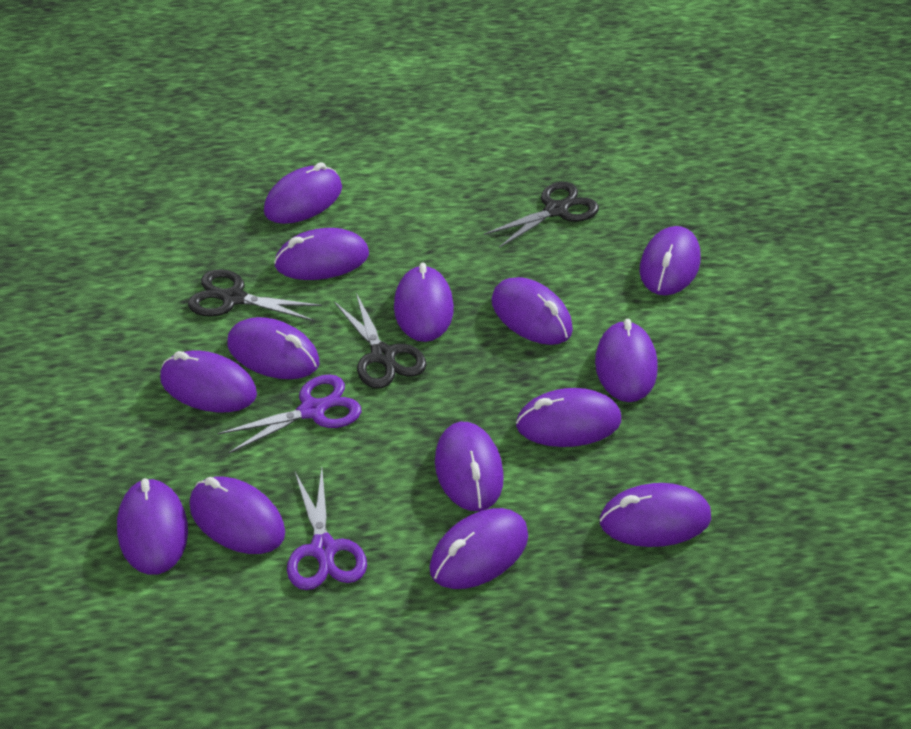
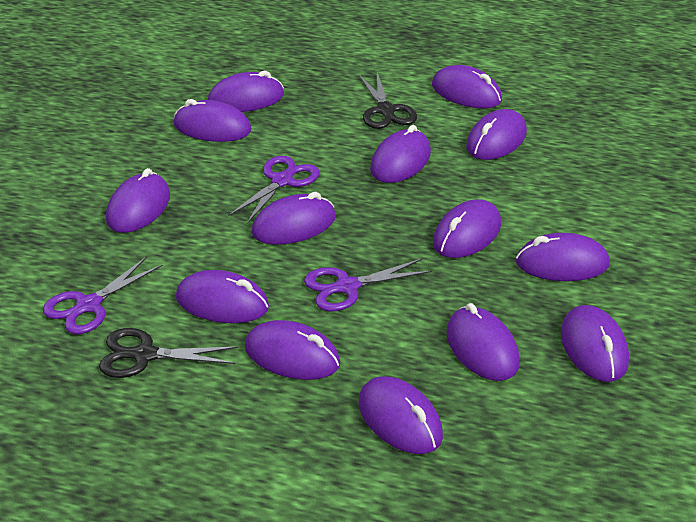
black scissors: [188,269,322,321] [334,293,427,388] [484,182,599,248] = 3 -> [99,328,238,378] [359,72,417,129] = 2
purple scissors: [218,374,361,454] [287,468,367,590] = 2 -> [43,256,163,334] [228,156,320,224] [304,259,432,311] = 3

